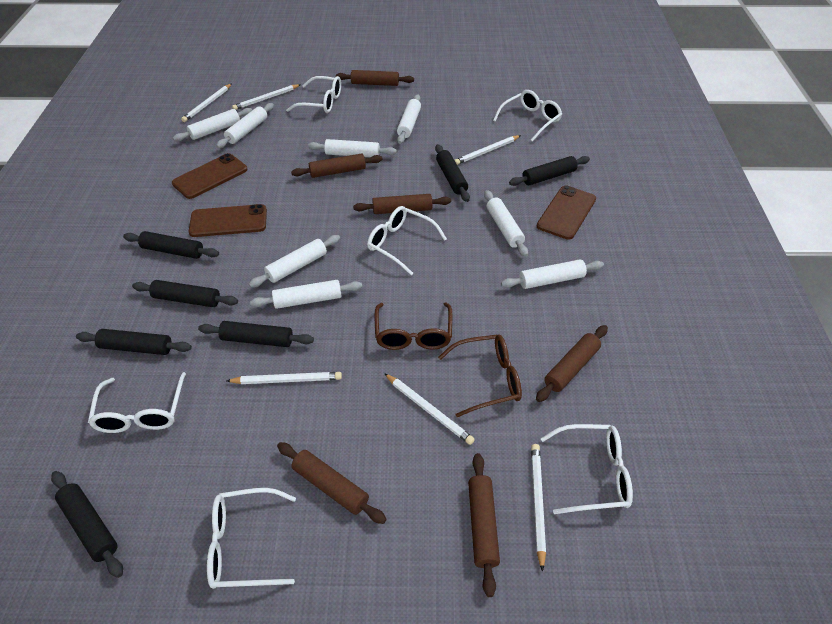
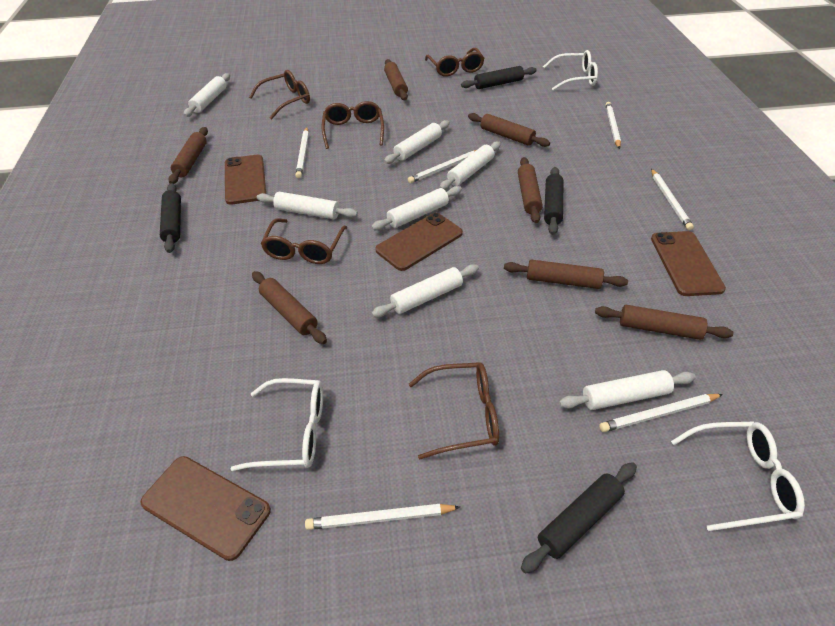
black rolling pin: [51,471,123,578] [76,329,192,355] [123,231,219,259] [132,280,238,307] [198,321,314,347] [435,144,470,202] [509,156,590,186] = 7 -> [160,183,181,253] [461,66,537,89] [521,462,637,573] [544,167,564,235] = 4
brown glasses: [375,302,452,350] [438,334,522,417] = 2 -> [249,70,310,119] [261,218,347,264] [322,101,384,149] [409,362,499,460] [425,48,484,77] = 5
brown phone: [172,153,247,199] [189,204,267,237] [537,185,596,240] = 3 -> [140,456,271,561] [225,155,266,205] [375,213,463,271] [651,231,726,296] = 4
brown rolling pin: [277,442,387,524] [291,154,383,178] [336,70,414,86] [353,194,451,214] [468,453,500,597] [536,325,608,402] = 6 -> [168,127,208,184] [252,271,327,344] [384,59,408,100] [468,113,550,147] [504,260,628,289] [518,157,543,223] [595,305,734,340] = 7
white glasses: [88,372,186,433] [207,488,296,589] [286,76,341,113] [367,206,447,275] [493,90,562,142] [541,424,633,514] = 6 -> [231,378,323,471] [543,50,598,91] [671,422,805,531] = 3
white rolling pin: [173,108,252,142] [216,103,274,148] [249,235,340,288] [250,280,362,309] [308,139,397,157] [397,95,421,144] [484,190,528,257] [501,259,604,289] = 8 -> [184,73,230,117] [257,192,358,219] [371,186,462,231] [371,265,479,318] [384,120,450,164] [439,141,501,190] [559,370,696,410] = 7

